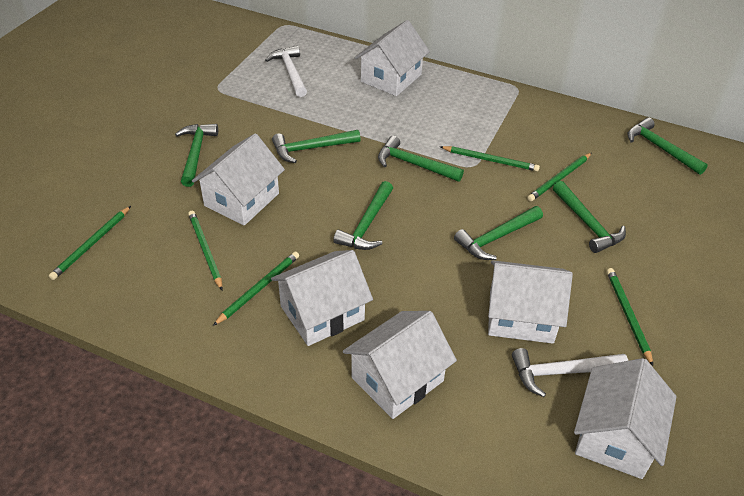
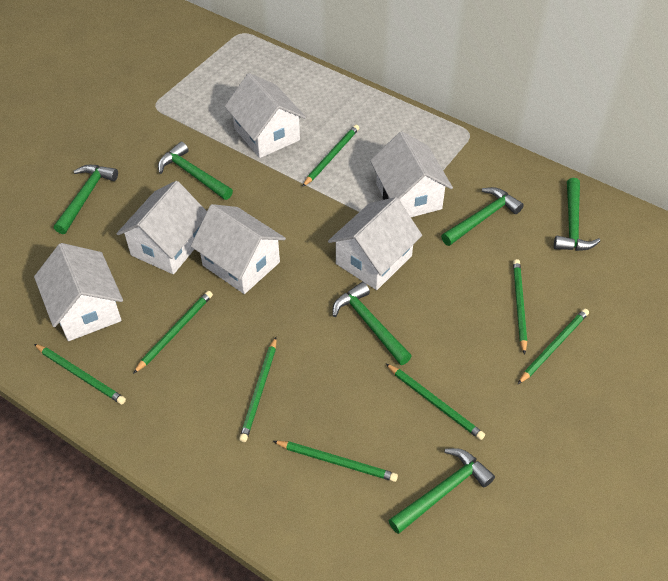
green hammer: [175,124,218,187] [272,130,361,163] [333,181,393,250] [378,136,464,182] [454,206,543,260] [553,181,626,253] [628,117,708,175] = 7 -> [54,165,118,234] [158,142,233,200] [333,282,412,365] [388,448,495,534] [441,187,524,246] [554,178,600,251] = 6
green pencil: [49,206,131,280] [188,211,223,290] [213,252,299,326] [440,146,540,171] [527,153,592,201] [607,268,653,366] = 6 -> [34,344,126,404] [133,291,213,374] [239,337,277,442] [273,441,398,482] [302,125,359,187] [386,364,485,440] [513,259,527,355] [518,309,589,384] = 8
white hammer: [265,46,307,97] [512,348,628,397] = 2 -> none = 0

